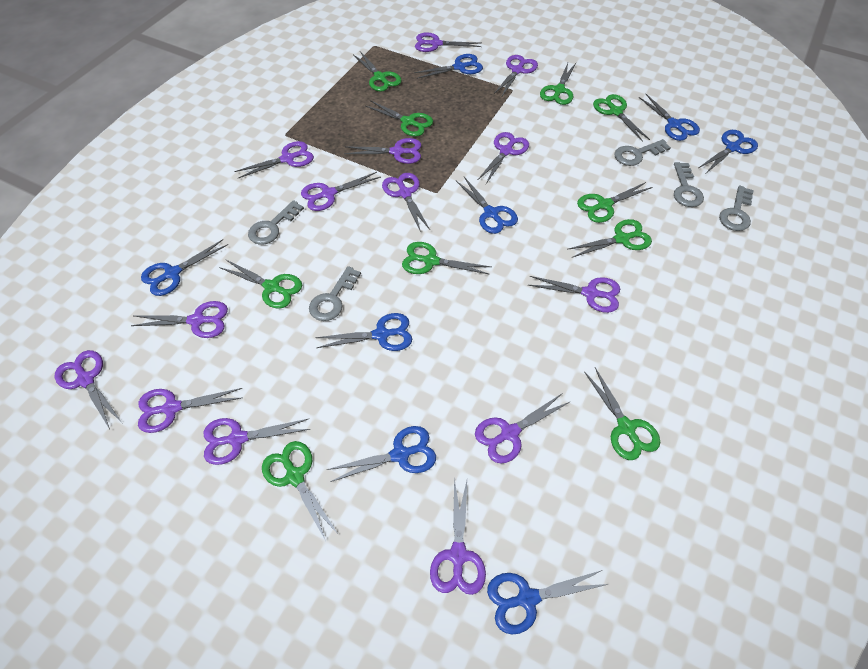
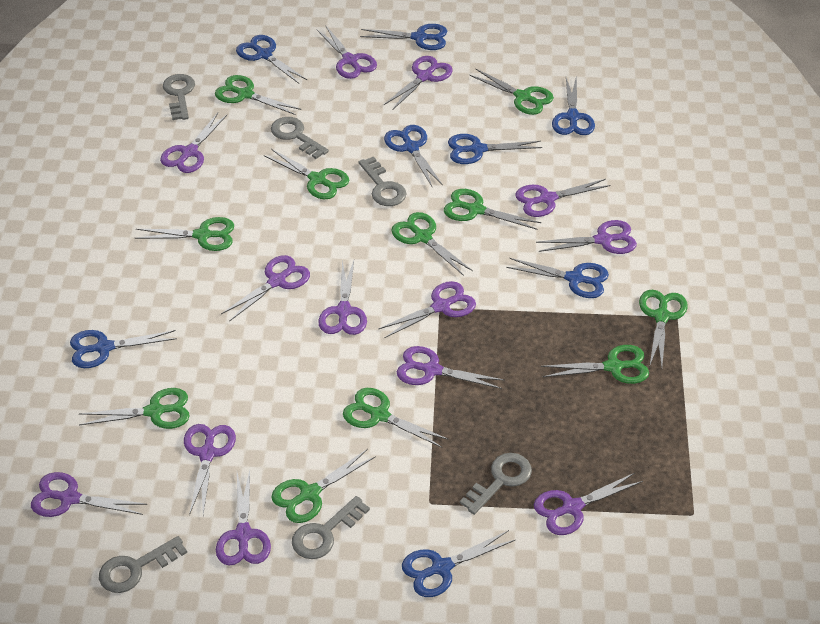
green scissors: [219,259,302,309] [262,441,338,541] [354,51,402,92] [366,100,433,137] [402,242,491,275] [540,63,576,105] [567,219,652,258] [577,182,653,223] [584,368,660,460] [593,94,650,142] = 10 -> [79,388,190,429] [135,217,234,251] [215,75,301,115] [264,149,349,199] [271,449,376,523] [343,388,449,448] [392,212,473,276] [444,189,541,230] [469,69,554,115] [541,345,649,384] [639,290,688,367] = 11
grey key: [248,200,304,245] [309,266,361,321] [614,139,671,166] [674,162,704,207] [719,186,754,231] = 5 -> [99,536,187,593] [163,74,195,120] [271,117,329,159] [292,496,370,559] [359,156,407,206] [460,453,532,515] = 6
purple scissors: [55,350,121,429] [131,301,228,338] [138,388,242,433] [203,418,311,465] [234,141,314,178] [301,172,381,211] [344,138,422,164] [382,173,430,232] [415,32,482,52] [430,478,486,595] [475,394,571,463] [478,132,529,184] [494,55,538,96] [528,276,620,313] = 14 -> [31,472,147,517] [160,113,227,173] [184,424,236,515] [216,470,271,565] [221,255,310,322] [316,25,377,79] [318,260,367,335] [378,281,476,338] [384,56,453,110] [397,346,505,389] [515,179,611,217] [534,472,643,535] [536,220,637,254] = 13

